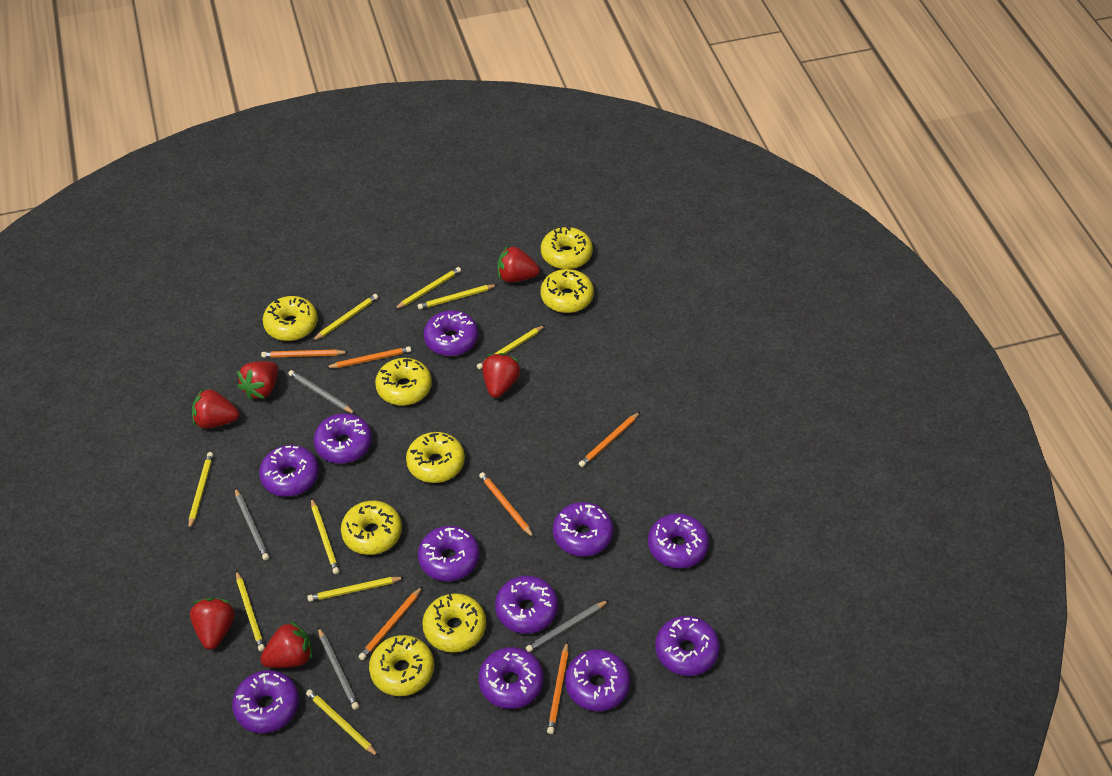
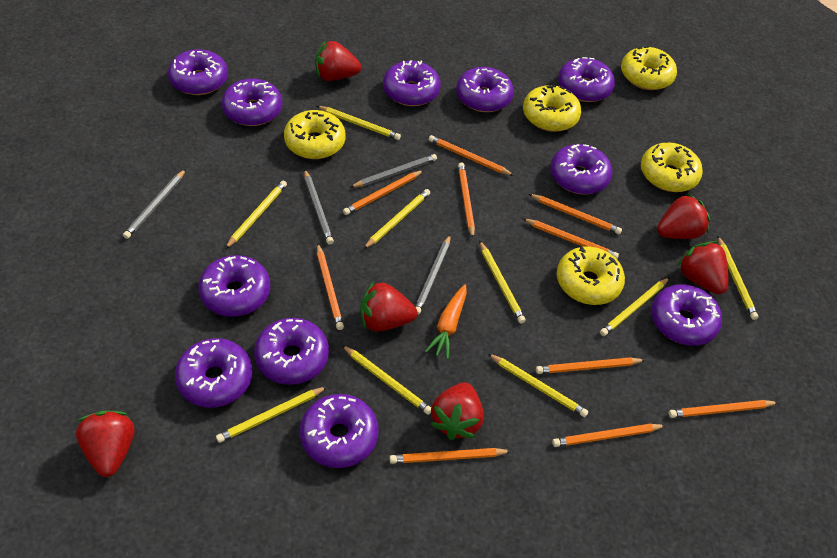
orange carrot: none = 0 -> [425,284,467,359] = 1
orange pencil: [261,349,348,358] [326,346,411,368] [359,586,423,660] [479,472,534,538] [547,641,569,734] [579,412,640,467] = 6 -> [317,243,344,330] [343,170,424,215] [389,448,511,464] [429,135,514,176] [458,162,475,238] [522,218,619,259] [529,194,622,234] [536,357,645,374] [552,424,666,447] [669,400,779,418] = 10
yellow donut: [263,296,318,341] [341,500,402,555] [369,635,434,696] [375,358,432,406] [406,432,465,483] [422,593,486,653] [541,226,593,269] [541,269,594,313] = 8 -> [284,110,346,159] [523,85,581,132] [557,246,625,305] [621,46,677,90] [641,143,703,192] = 5

